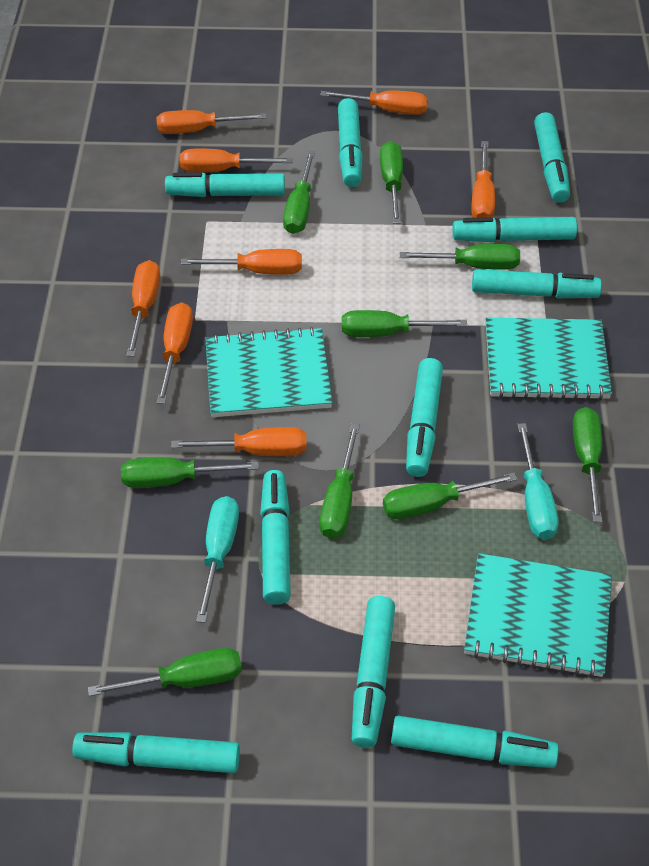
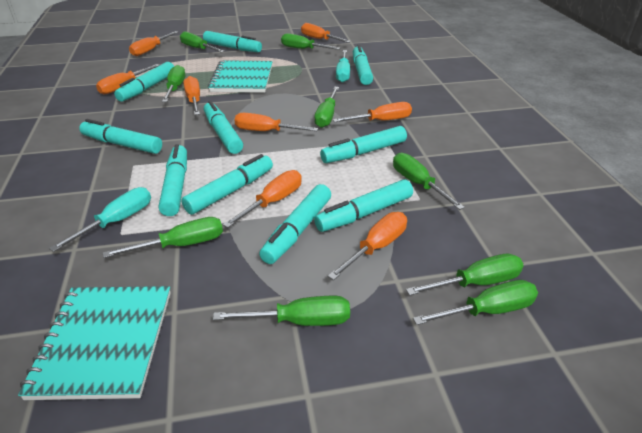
turquoise notebook: [205,327,333,417] [464,553,612,678] [486,318,612,400] = 3 -> [18,286,171,400] [208,60,273,93] = 2

